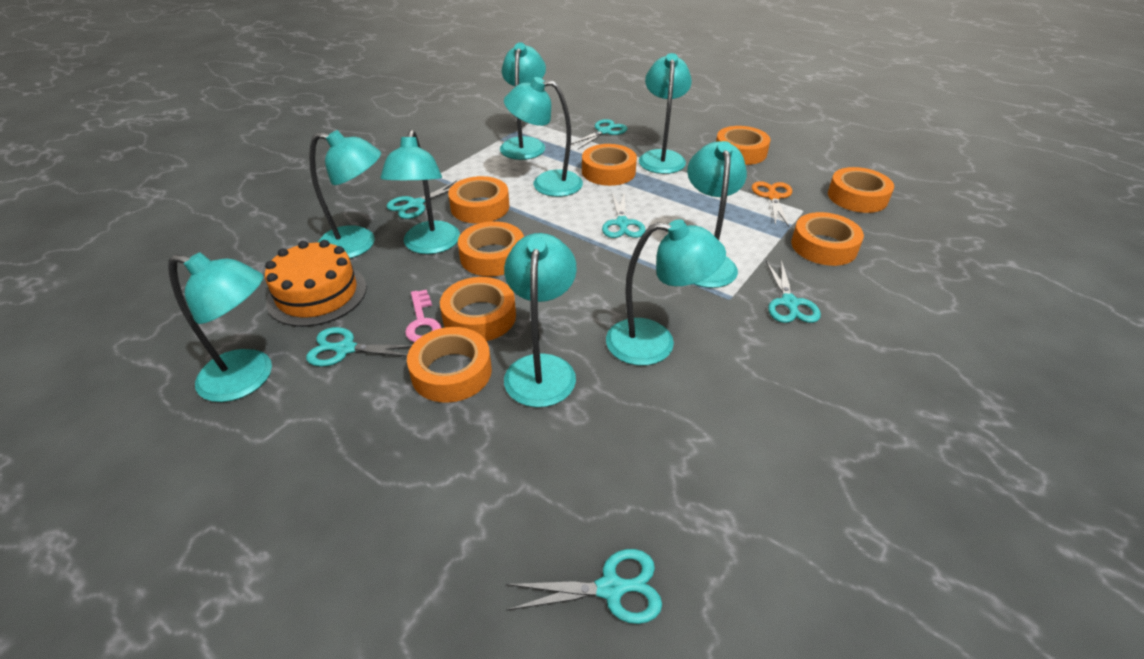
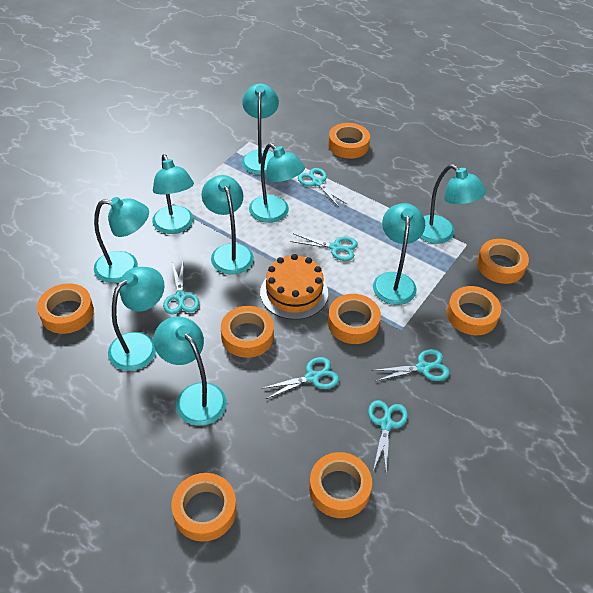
orange scissors: [752,181,792,227] = 1 -> none = 0
pink key: [405,290,441,343] = 1 -> none = 0

